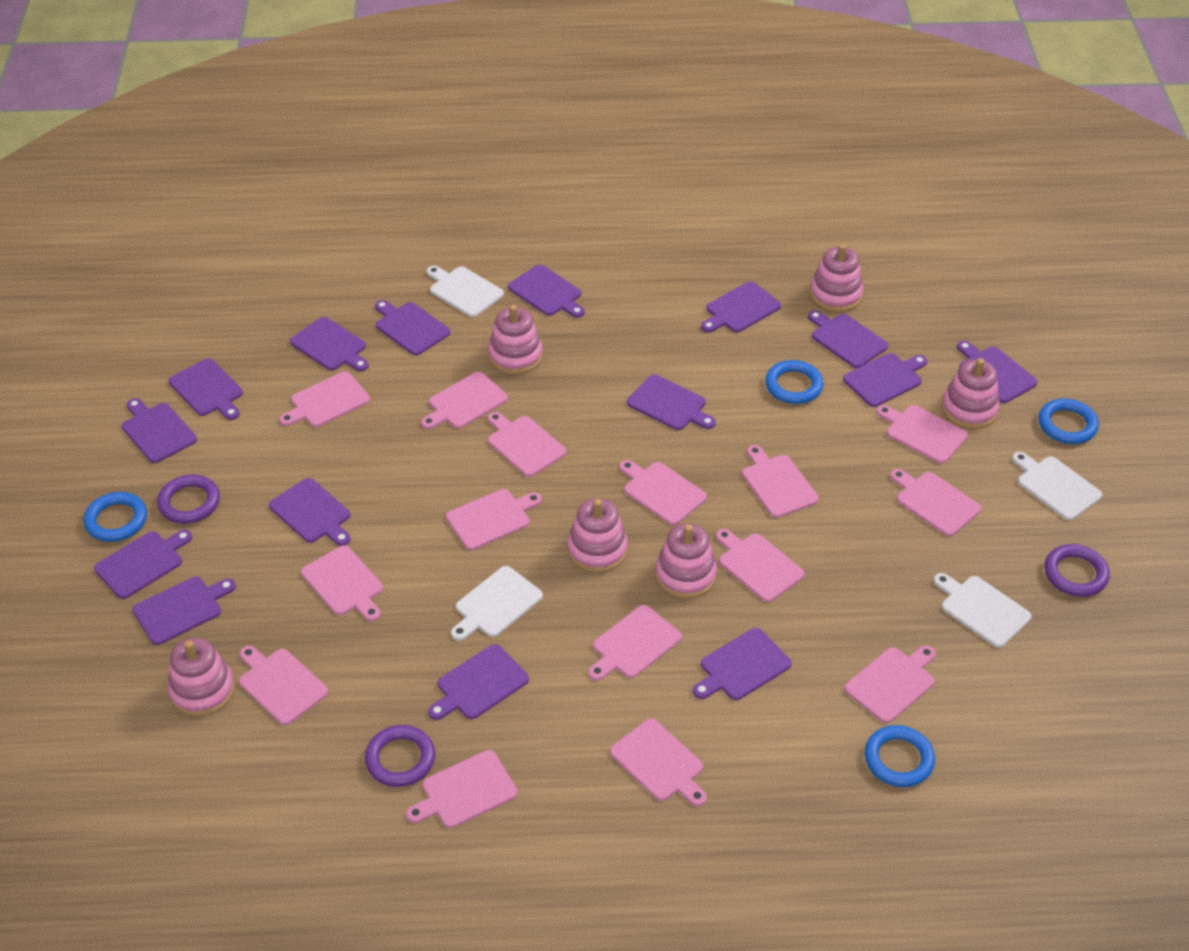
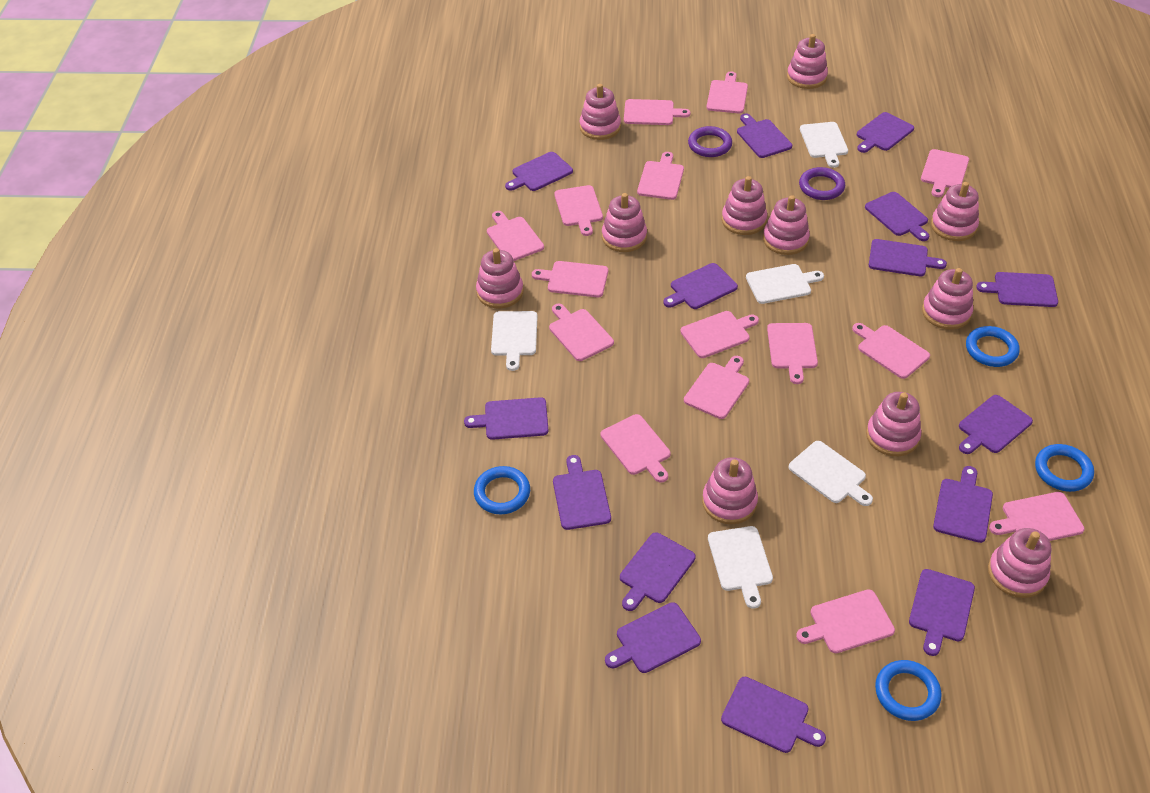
pink stacking toy: [167,638,235,717] [488,305,543,375] [567,498,628,573] [655,523,717,599] [810,244,864,312] [942,358,1000,429] = 6 -> [476,248,524,308] [580,84,621,140] [602,193,647,252] [702,457,758,524] [722,176,767,235] [763,195,810,255] [787,34,828,89] [866,392,921,456] [922,268,973,330] [931,182,979,241] [988,528,1051,598] = 11
purple ring: [157,475,220,524] [365,725,435,787] [1044,544,1110,597] = 3 -> [688,126,732,157] [799,167,845,200] = 2
white cutting board: [427,266,504,317] [451,566,543,641] [934,573,1031,647] [1012,452,1102,520] = 4 -> [491,311,537,371] [708,526,773,609] [746,264,824,304] [788,441,873,506] [800,122,848,168] = 5

